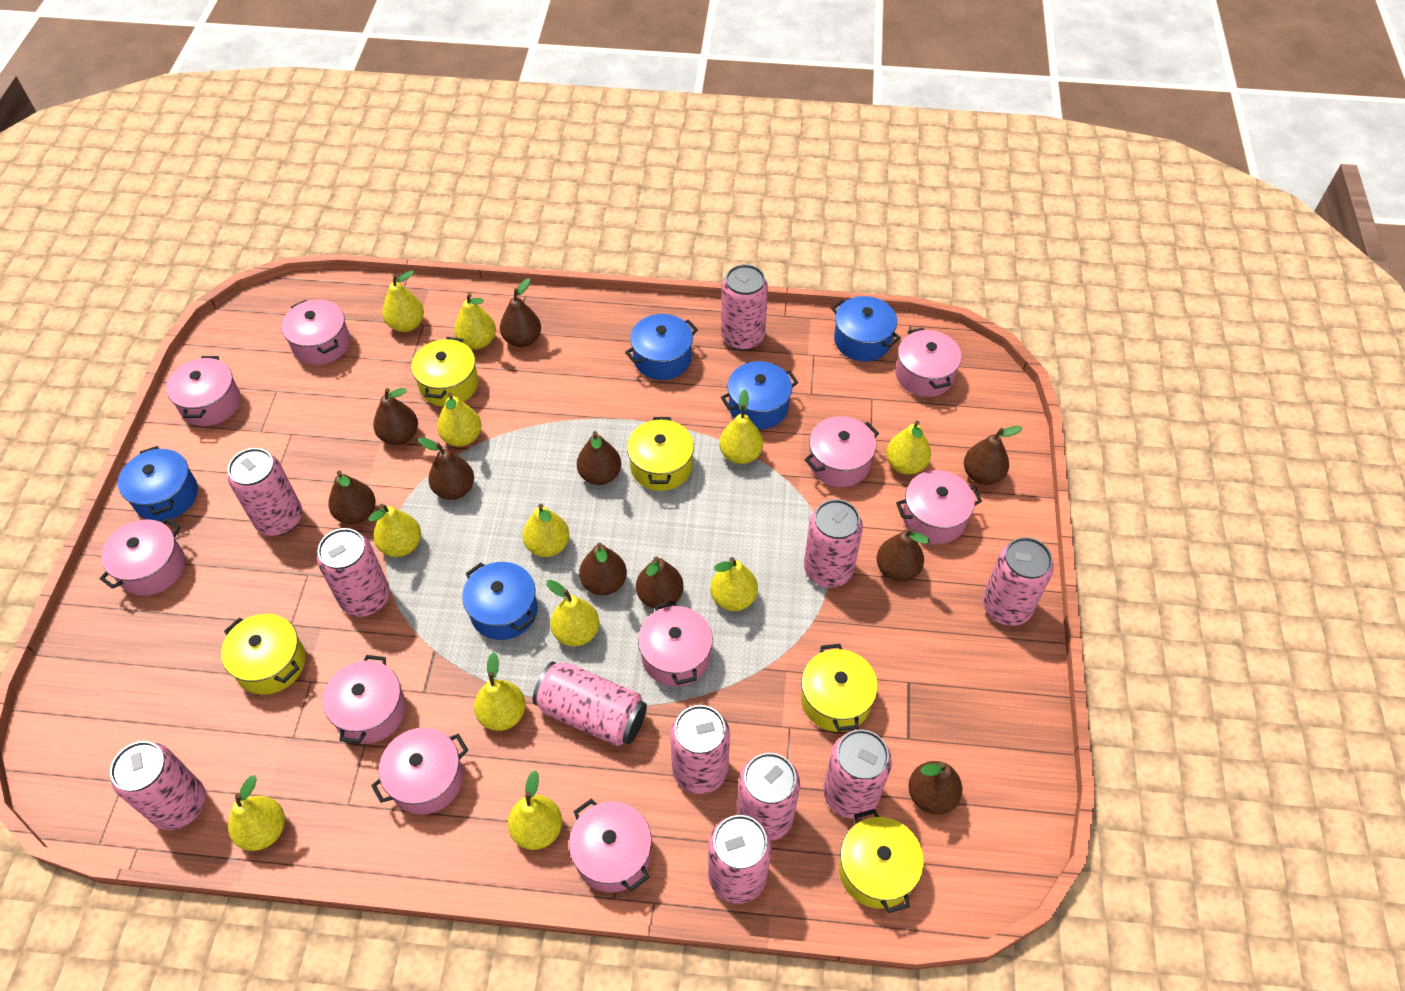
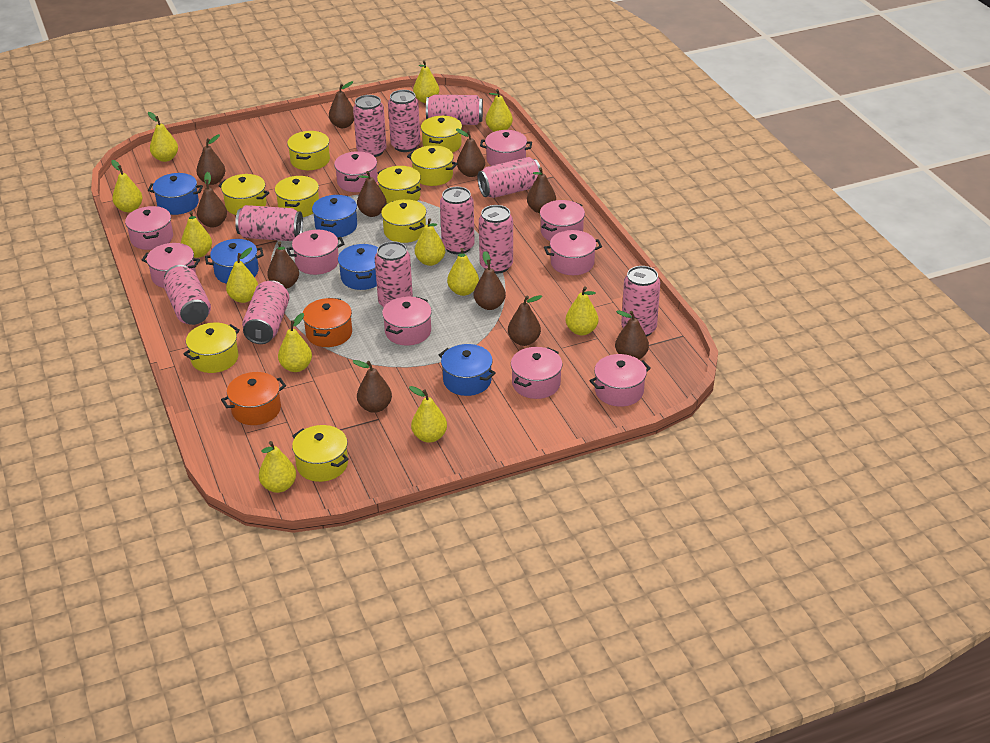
brown pear: [328,470,376,525] [373,388,418,445] [418,437,474,500] [500,278,541,347] [577,431,621,485] [579,543,627,595] [636,557,684,609] [877,528,930,582] [908,761,963,815] [964,426,1022,485] = 10 -> [196,134,225,185] [197,172,227,227] [267,241,299,289] [329,81,354,128] [352,360,392,413] [357,171,387,217] [456,128,485,177] [474,251,506,310] [508,295,542,346] [527,167,556,213] [615,310,649,359] = 11
orange pot: none = 0 -> [221,372,286,425] [303,298,352,347] = 2
yellow pot: [221,614,305,694] [411,337,478,407] [627,417,694,491] [801,644,878,732] [839,809,924,913] = 5 -> [184,323,240,373] [218,174,269,215] [275,176,319,217] [287,131,330,170] [292,425,349,482] [377,166,421,204] [381,199,426,243] [407,145,458,186] [421,116,462,153] = 9

